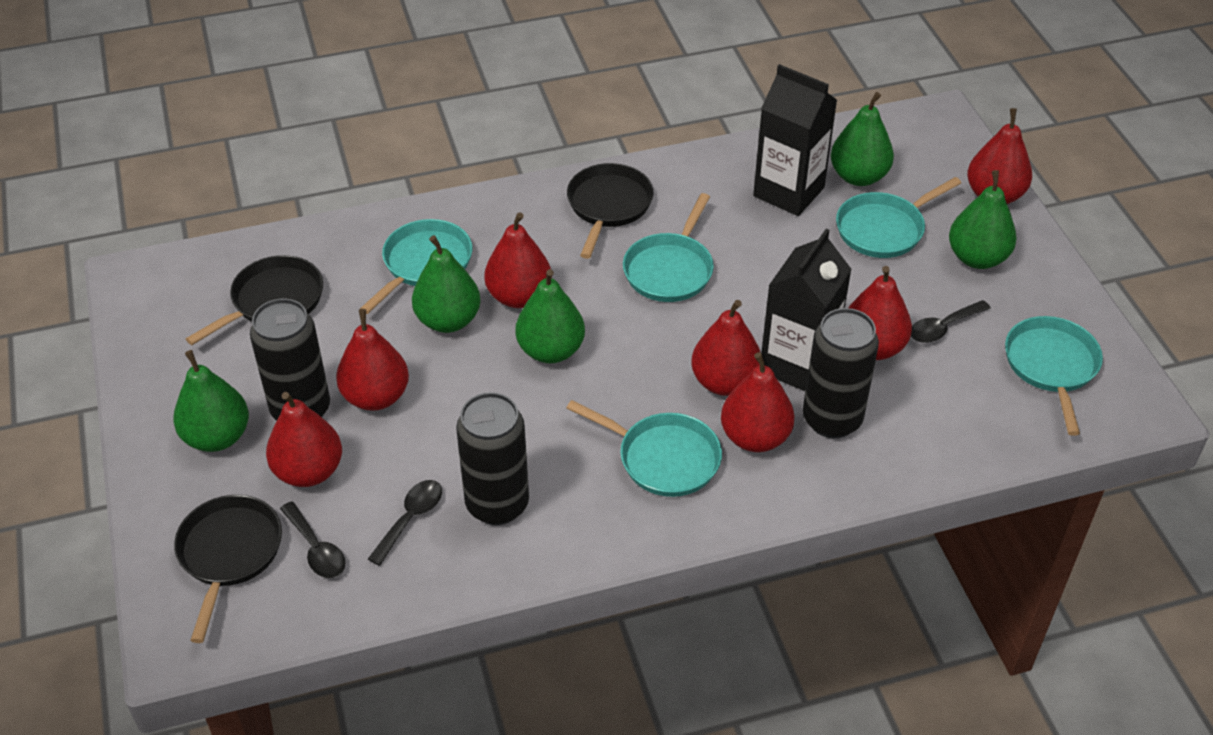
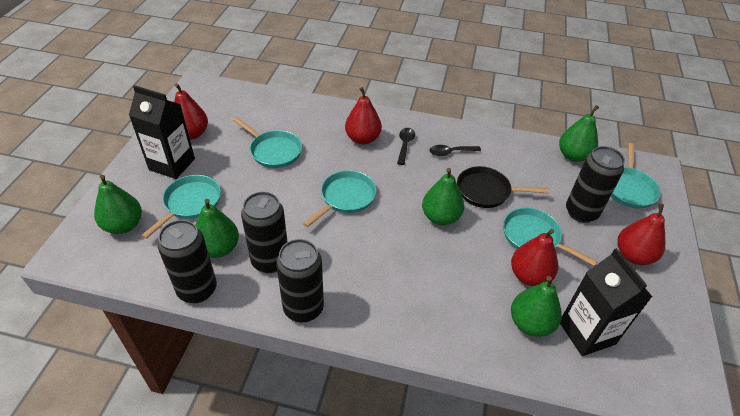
black can: [250,298,330,421] [456,392,529,525] [803,308,879,438] = 3 -> [158,220,217,303] [241,192,287,273] [276,239,324,323] [566,146,625,223] = 4
black pan: [174,495,282,643] [186,255,323,345] [567,163,654,259] = 3 -> [457,166,549,208] = 1
black spoon: [280,501,346,578] [368,480,442,566] [911,300,991,343] = 3 -> [397,128,415,165] [429,145,481,156] = 2
red pear: [266,392,342,487] [336,309,409,411] [484,212,552,308] [691,300,761,396] [721,352,795,452] [848,266,912,360] [967,108,1032,204] = 7 -> [174,83,208,140] [345,87,382,145] [511,229,558,286] [617,204,665,265] = 4

